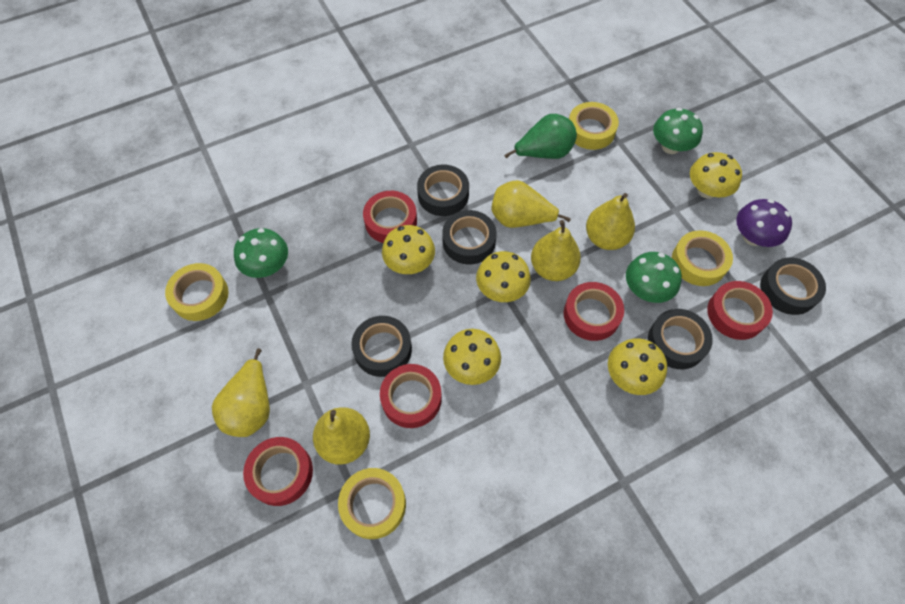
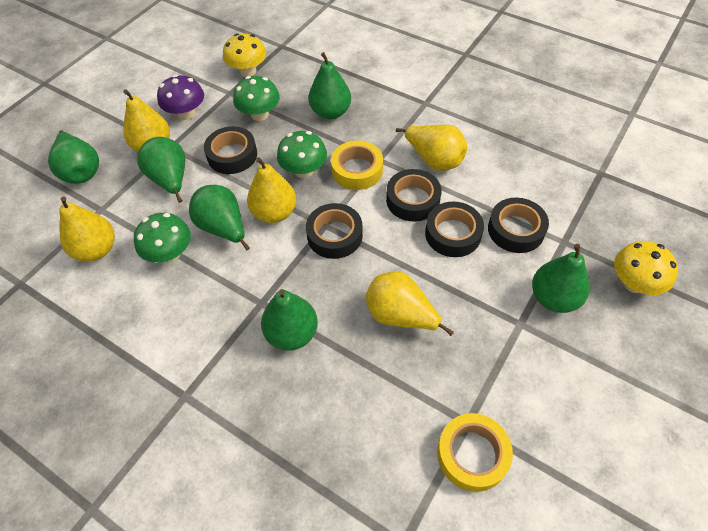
green pear: [504,114,577,159] = 1 -> [48,130,99,184] [137,137,185,203] [189,185,250,251] [261,289,318,351] [309,52,351,119] [532,244,590,313] = 6
red tape: [243,437,313,506] [363,191,417,243] [380,364,442,428] [564,282,624,341] [707,281,773,340] = 5 -> none = 0
yellow mushroom: [382,225,435,274] [443,329,501,385] [476,251,531,302] [608,338,667,395] [690,152,742,199] = 5 -> [223,33,266,77] [614,241,678,295] = 2
yellow tape: [165,263,229,321] [338,468,406,539] [569,102,619,150] [672,230,733,286] = 4 -> [331,141,383,190] [437,413,513,492] = 2

